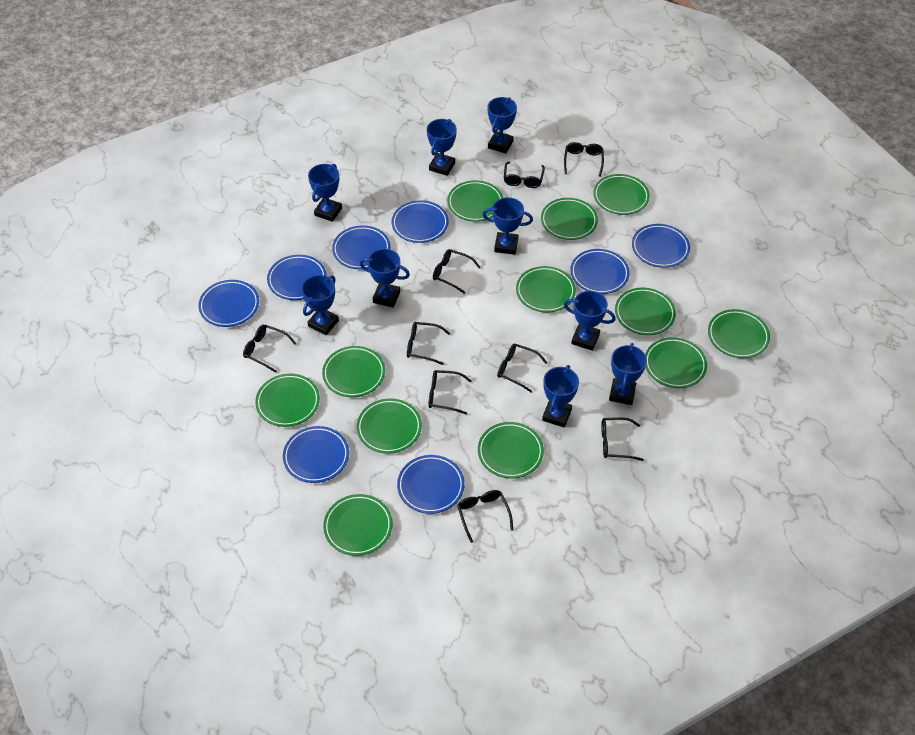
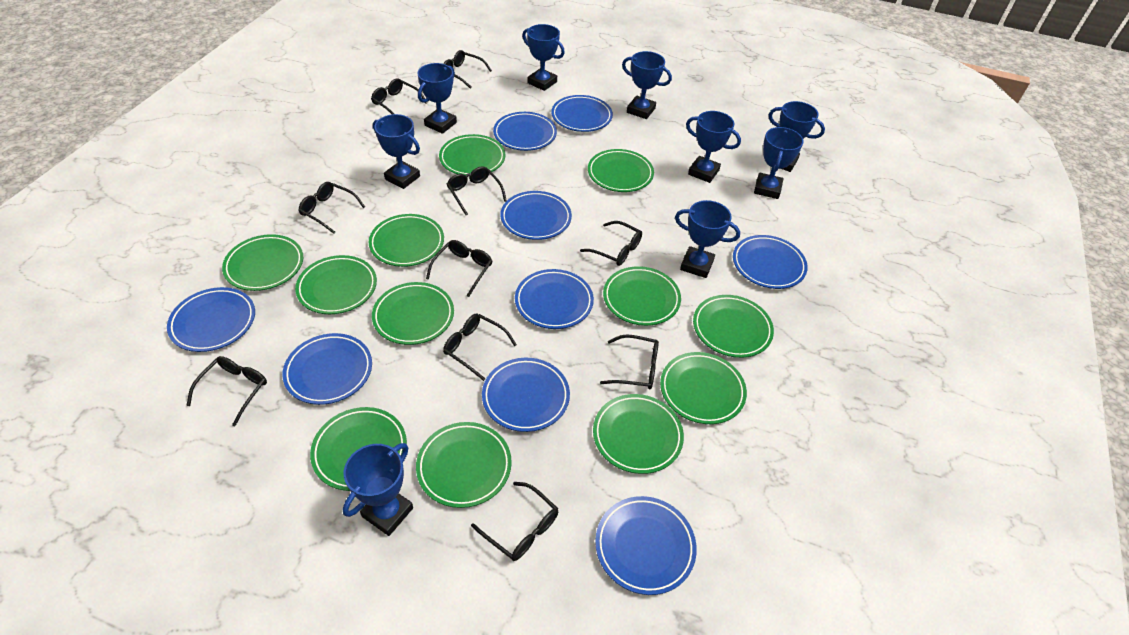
black glasses: [243,325,297,373] [407,322,450,365] [428,370,472,414] [433,249,480,294] [457,490,513,543] [497,344,547,392] [504,162,545,188] [564,142,604,177] [601,417,644,461] = 9 -> [186,356,267,426] [298,182,365,234] [371,78,427,114] [426,240,492,297] [443,50,492,89] [443,314,517,381] [447,166,507,215] [471,482,559,561] [580,221,642,266] [600,334,659,389] = 10
blue plate: [198,280,259,327] [267,255,327,300] [283,426,349,483] [332,225,390,269] [392,200,449,243] [397,455,465,514] [570,249,630,294] [632,224,690,268] = 8 -> [167,287,255,352] [282,333,372,405] [482,358,570,432] [493,112,557,151] [500,191,572,240] [515,269,594,329] [551,95,613,132] [595,496,697,595] [733,235,808,289] = 9

